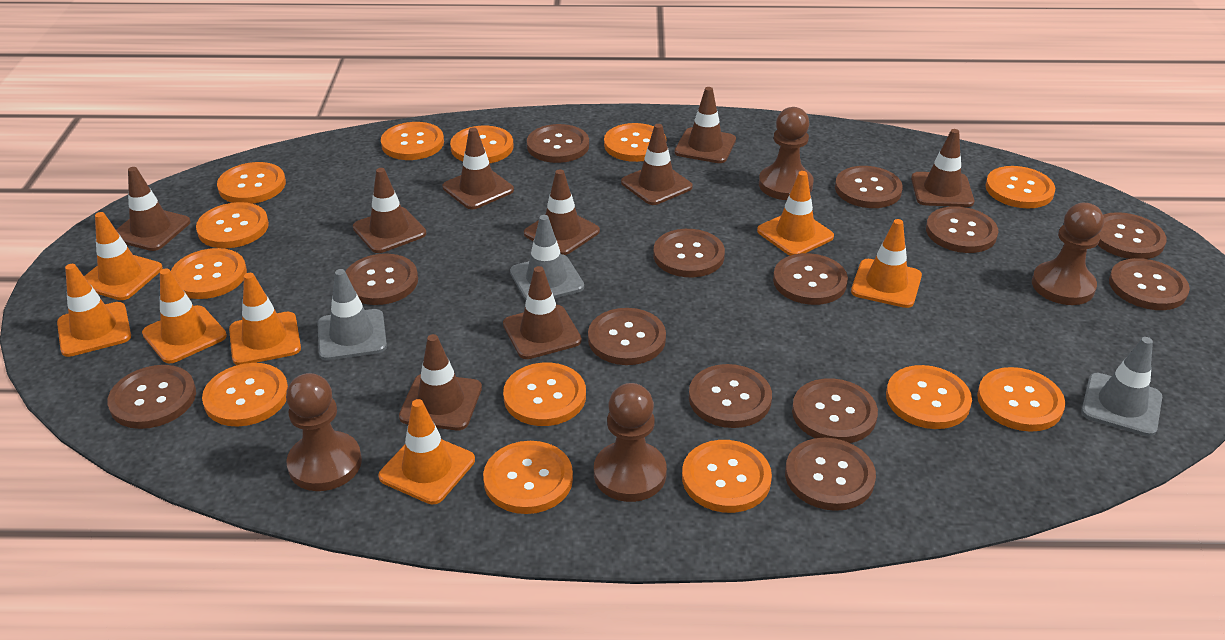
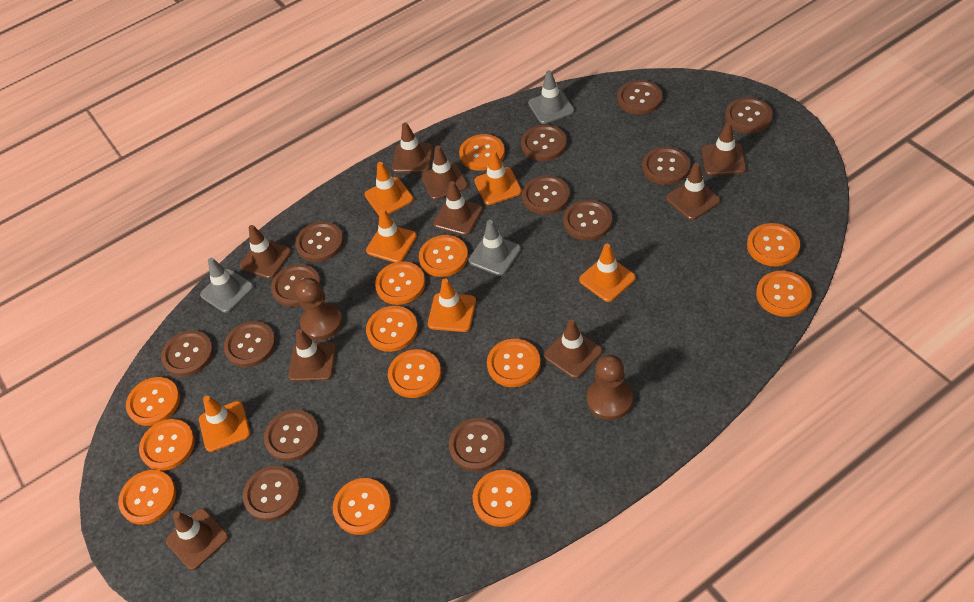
brown pawn: [286,373,362,491] [594,383,667,502] [759,107,814,200] [1032,203,1104,305] = 4 -> [296,278,343,340] [587,354,633,420] = 2
orange traffic cone: [57,264,131,357] [84,212,163,300] [142,268,227,363] [229,273,301,365] [378,399,475,505] [757,171,834,256] [851,219,922,308] = 7 -> [199,396,250,452] [364,162,414,215] [366,209,417,263] [428,279,476,332] [474,150,522,205] [579,244,636,302] = 6

